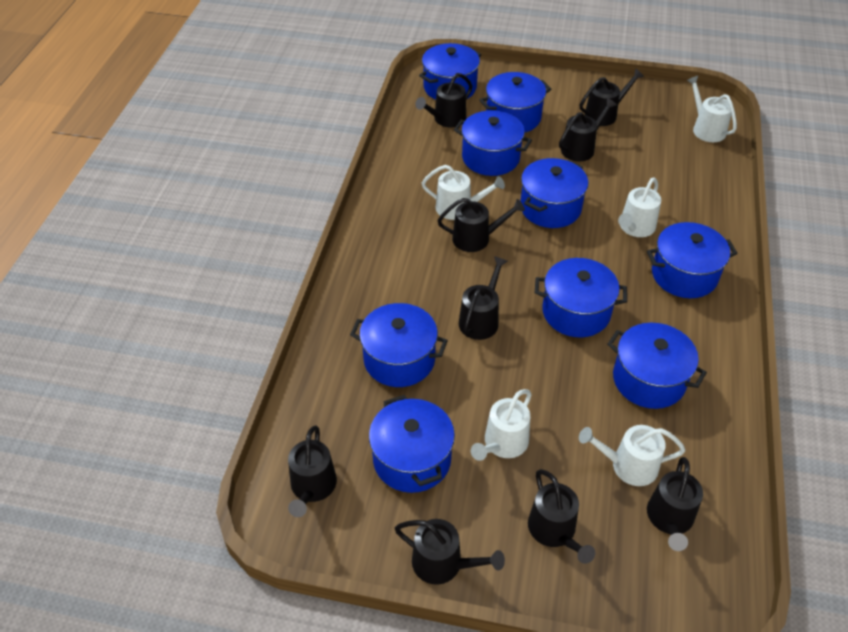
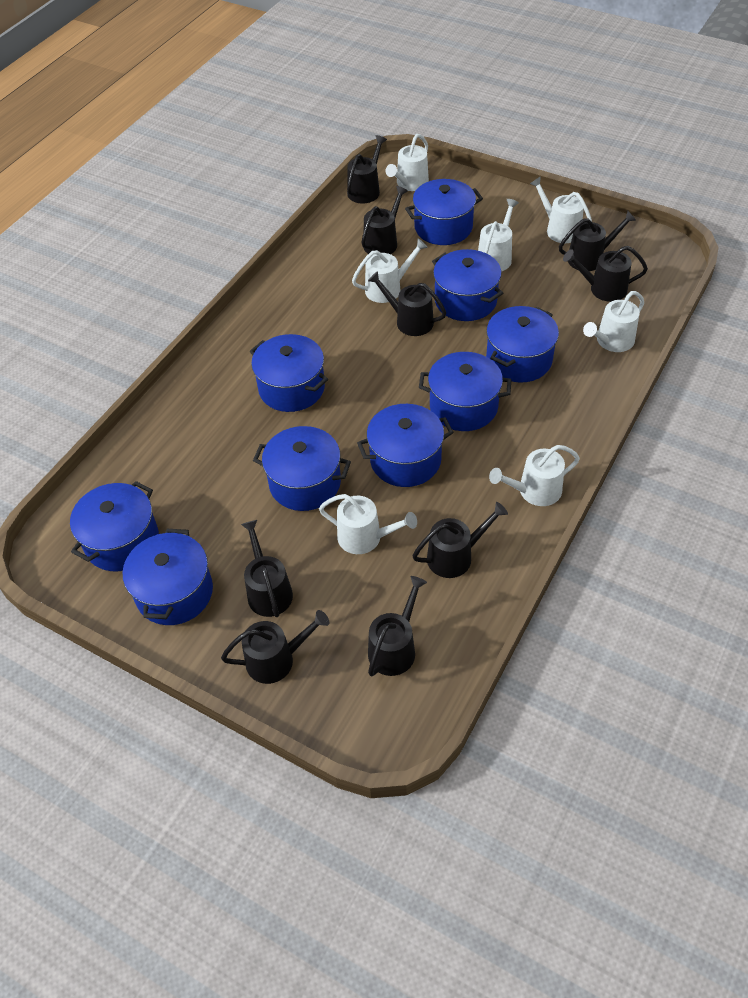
white watering can: [422,165,505,220] [471,389,532,461] [579,425,685,486] [618,177,661,237] [687,75,737,142] = 5 -> [319,494,417,554] [352,238,428,303] [385,134,429,191] [478,199,519,271] [489,445,580,506] [530,176,592,243] [583,291,644,352] = 7

